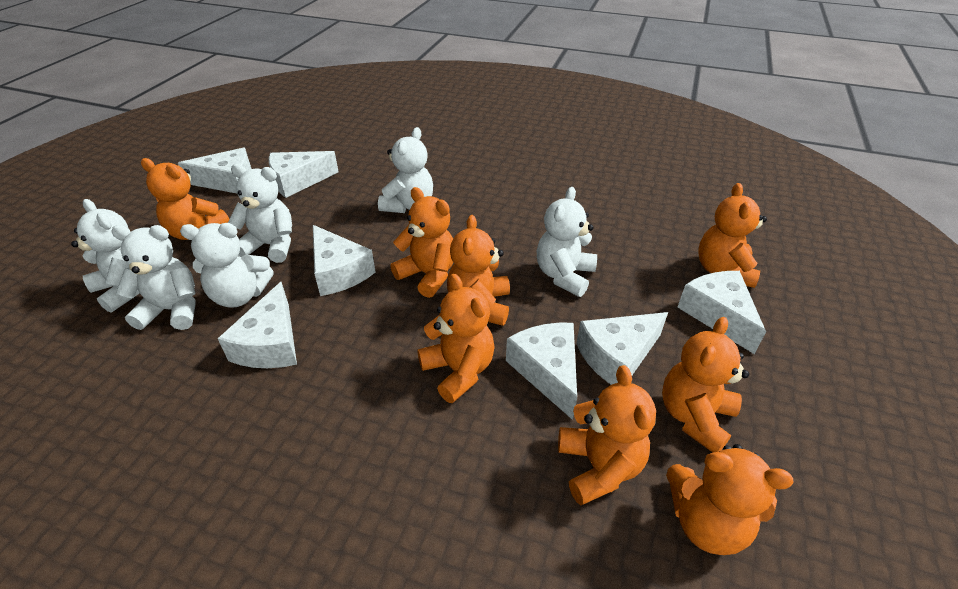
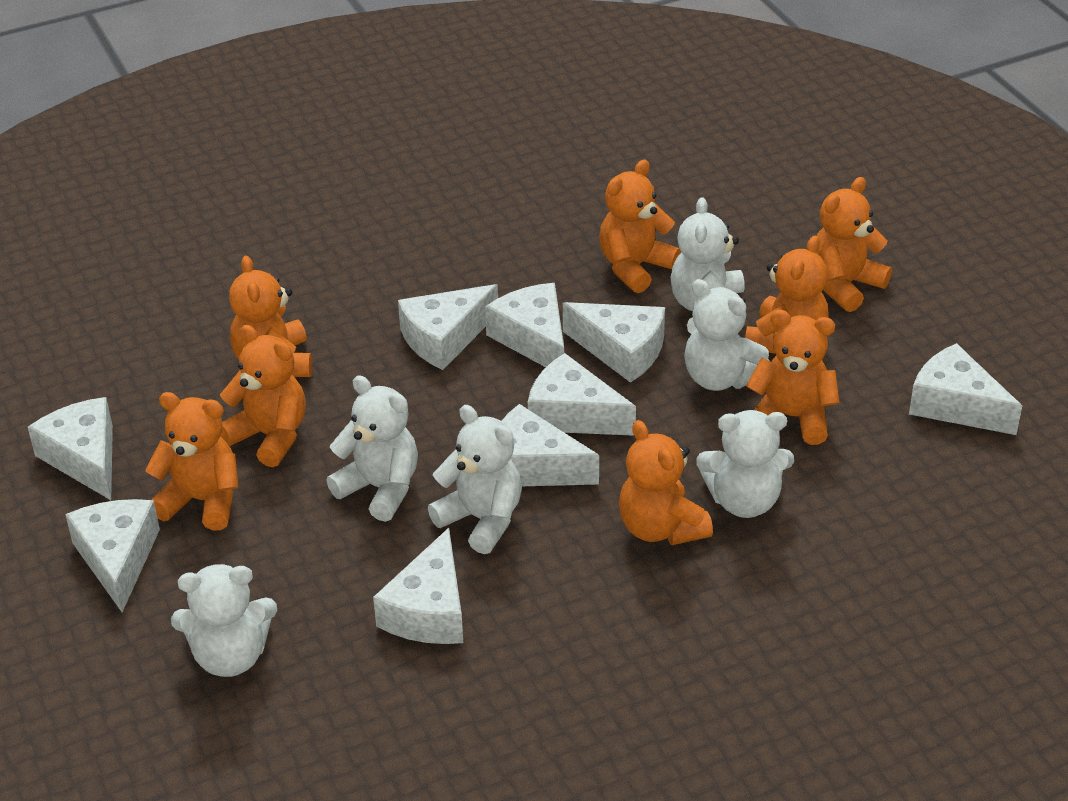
white cheese: [178,148,252,193] [218,282,297,368] [269,151,339,198] [313,225,375,296] [506,323,577,420] [576,312,668,385] [677,271,766,354] = 7 -> [28,397,113,500] [65,499,160,612] [373,528,463,644] [398,284,498,370] [485,283,564,367] [502,404,599,486] [528,353,636,436] [563,302,665,383] [909,343,1022,435] = 9

